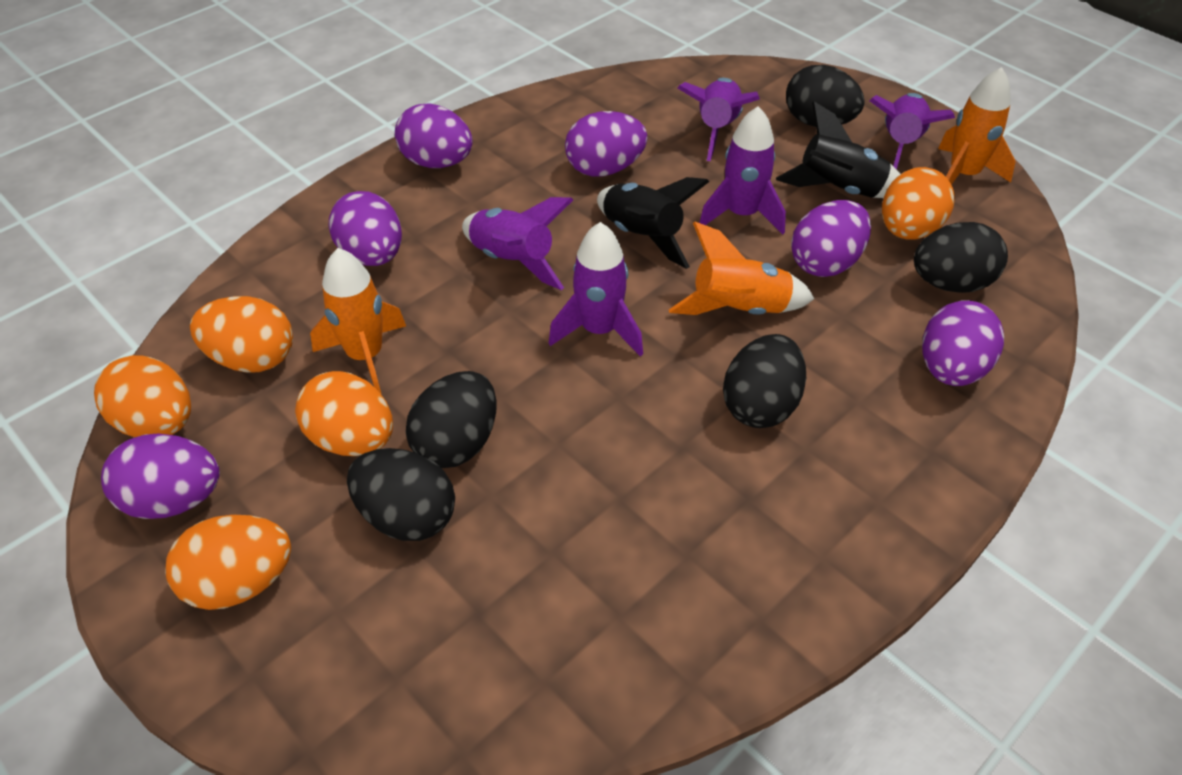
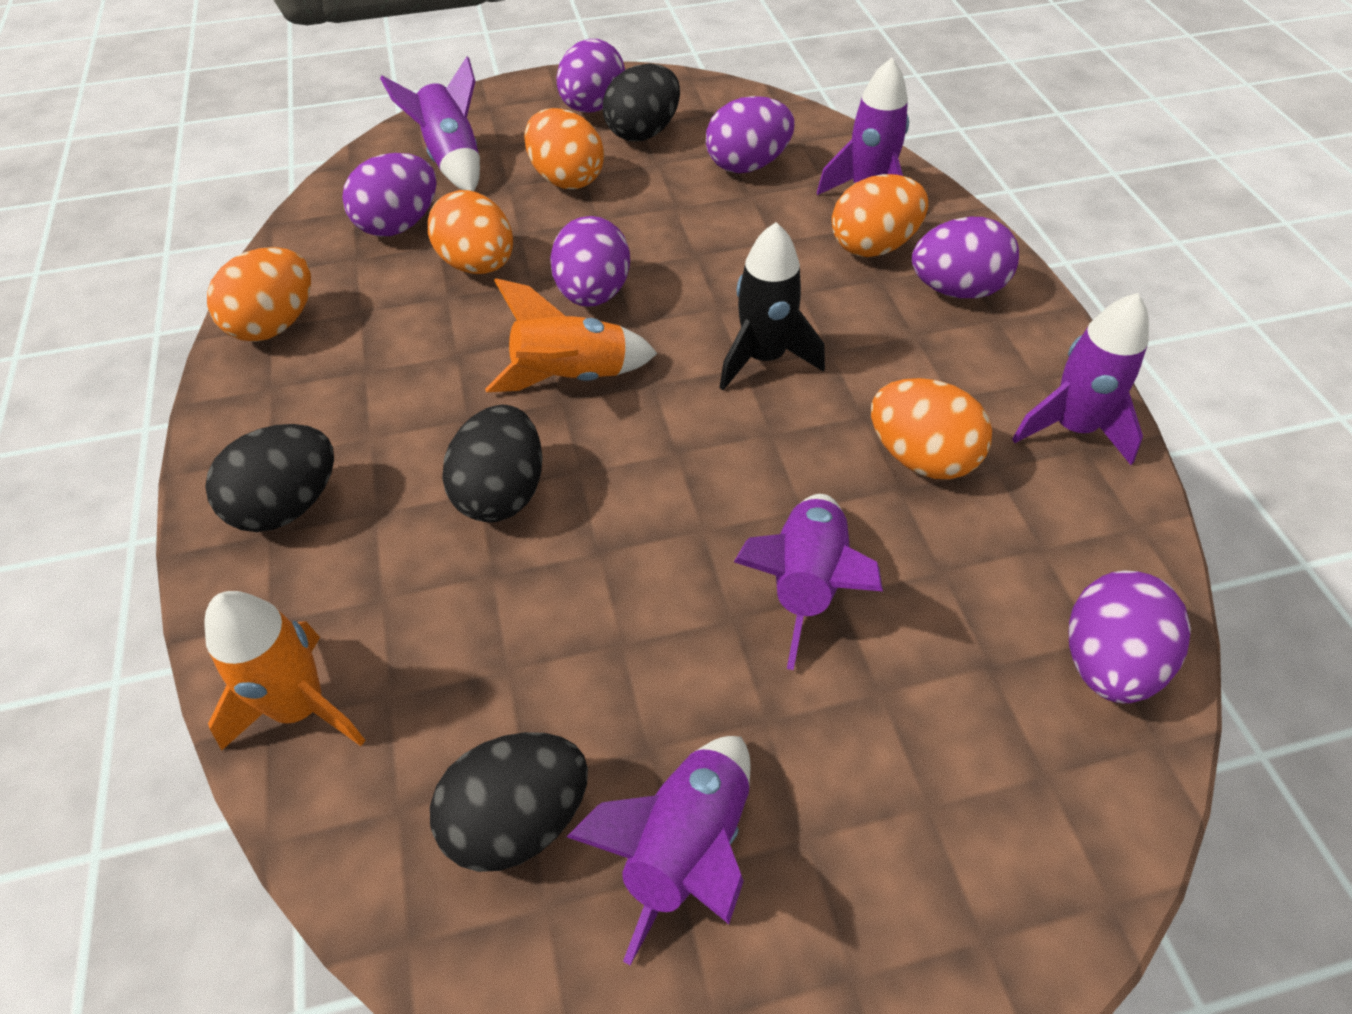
black egg: [347,448,455,541] [406,371,497,468] [723,334,806,428] [786,65,865,127] [914,222,1008,293] = 5 -> [205,424,334,532] [430,732,588,872] [442,405,543,522] [603,64,680,141] = 4
black rocket: [597,177,709,269] [776,102,900,198] = 2 -> [719,222,825,390] = 1
orange rocket: [310,248,406,394] [669,222,814,315] [938,67,1015,185] = 3 -> [204,591,366,750] [485,278,658,392] = 2

